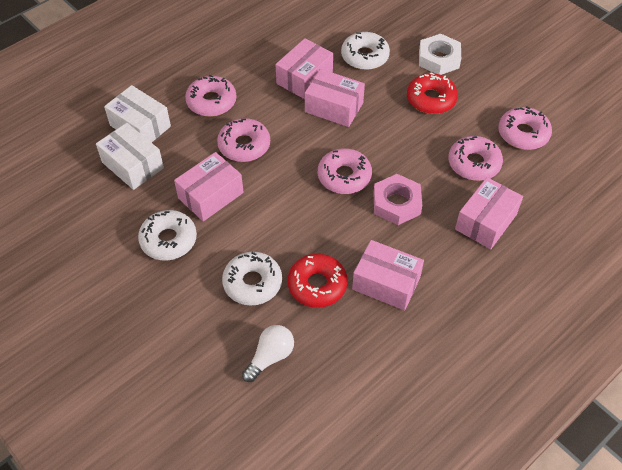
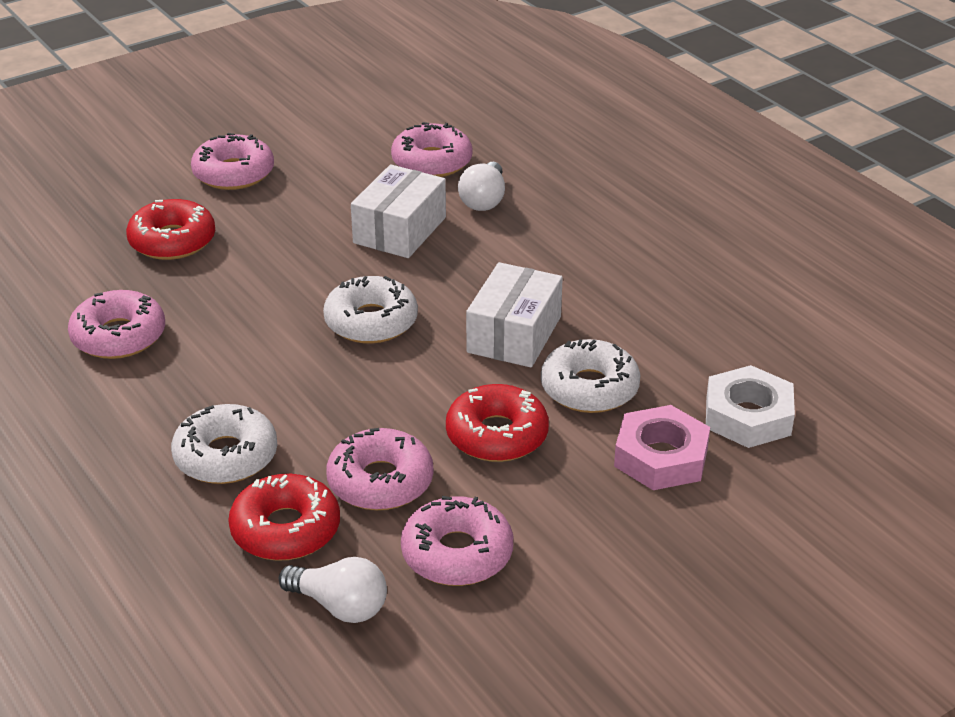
pink box: [174,152,244,221] [276,38,333,99] [305,69,365,127] [352,240,424,310] [455,177,523,249] = 5 -> none = 0
red donut: [288,254,348,308] [407,72,458,114] = 2 -> [126,199,215,260] [228,474,340,561] [446,384,549,462] = 3
white light bulb: [242,325,294,382] = 1 -> [279,557,387,623] [458,162,505,211] = 2

